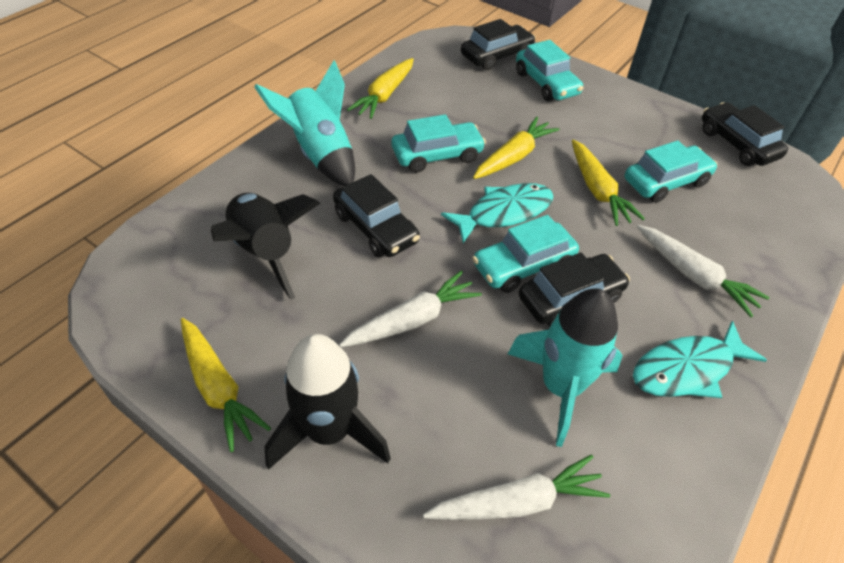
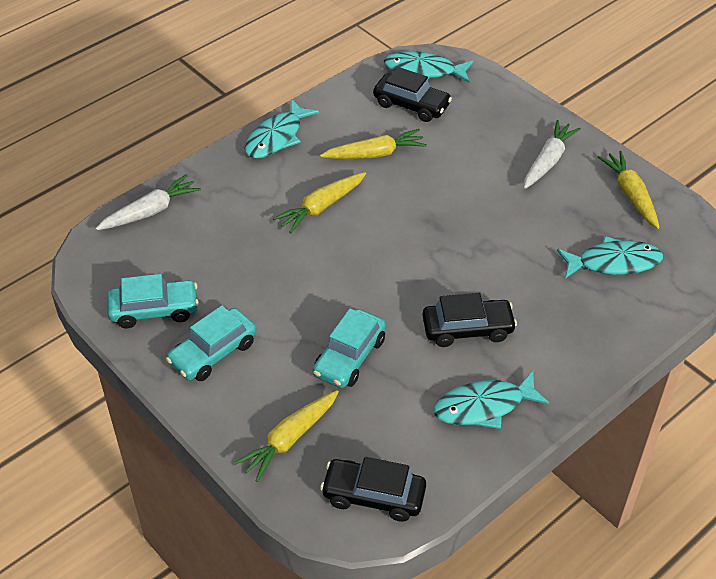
black car: [333,174,420,258] [461,19,536,70] [519,252,630,327] [702,102,788,166] = 4 -> [320,457,426,522] [373,67,452,122] [422,293,517,347] = 3
black rocket: [211,193,320,300] [264,334,391,470] = 2 -> none = 0
turquoise car: [392,114,486,173] [472,215,579,293] [516,40,583,101] [625,141,718,203] = 4 -> [107,274,199,328] [166,305,257,381] [313,308,386,388] = 3
turquoise fish: [441,183,554,243] [633,321,767,398] = 2 -> [245,99,319,159] [384,51,473,83] [433,371,550,429] [557,236,663,279] = 4
turquoise rocket: [254,61,355,186] [508,288,623,447] = 2 -> none = 0
white carrot: [339,271,482,347] [423,455,610,520] [637,225,770,317] = 3 -> [96,174,201,230] [524,120,581,189] = 2

